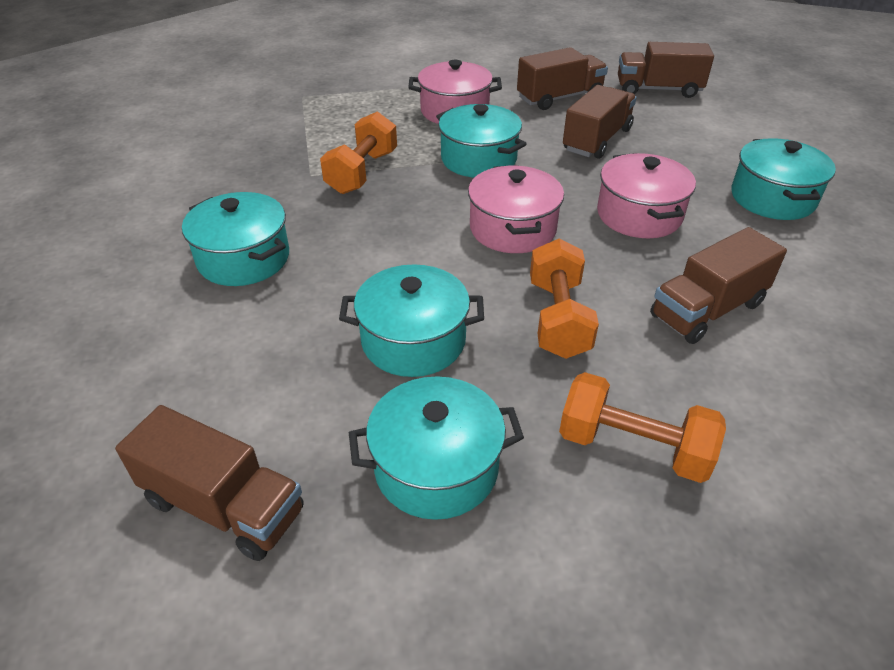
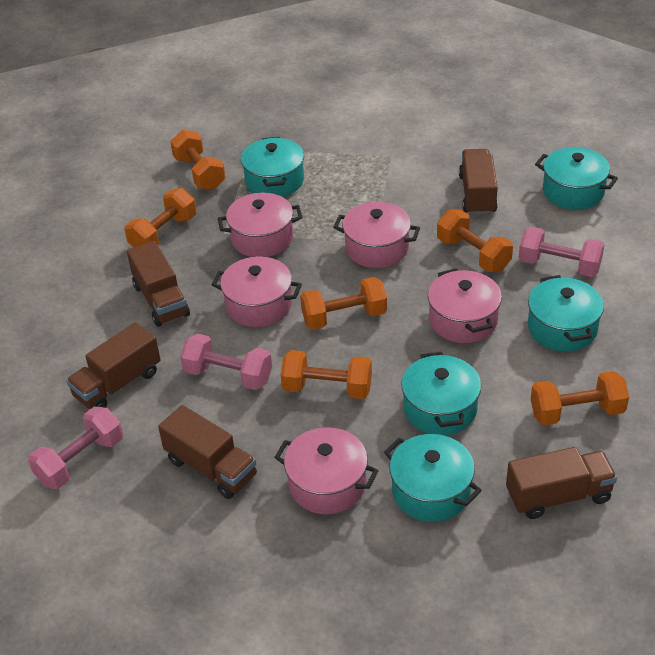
orange dumbbell: [320,111,397,194] [530,238,599,359] [559,372,726,483] = 3 -> [125,188,196,248] [170,130,225,190] [281,350,372,399] [300,277,387,330] [437,209,513,272] [531,371,629,425] = 6
pink dumbbell: none = 0 -> [28,406,123,489] [180,334,272,390] [519,226,604,277] = 3
pink pot: [408,60,502,124] [468,165,564,253] [597,153,696,238] = 3 -> [212,256,302,327] [218,193,303,257] [274,427,379,514] [333,202,420,268] [428,268,502,343] = 5

